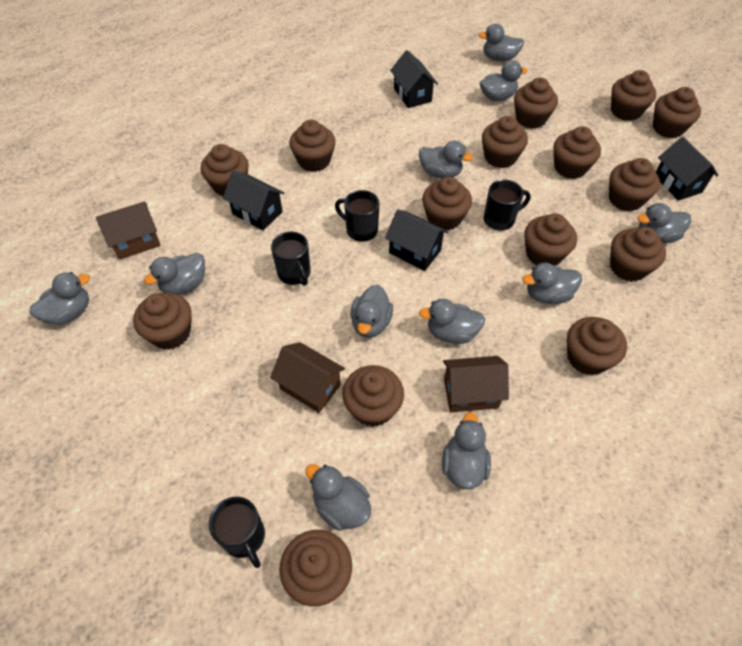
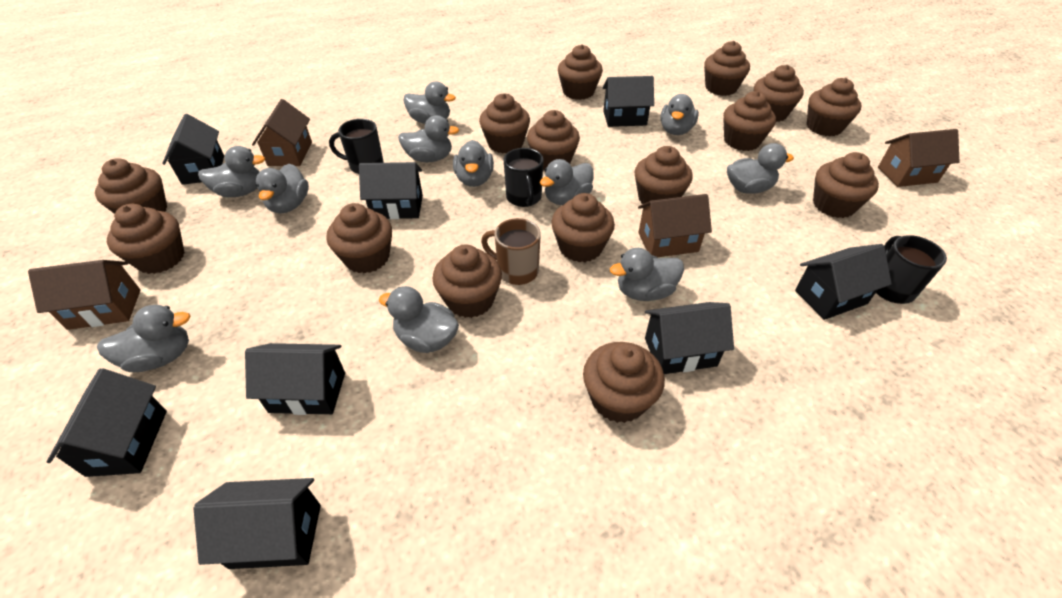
black house: [223,171,284,230] [385,209,448,271] [390,50,438,108] [656,137,718,201] = 4 -> [47,368,167,477] [162,114,224,185] [193,478,321,569] [245,343,345,415] [359,162,423,219] [603,76,654,127] [645,302,734,374] [795,244,892,320] = 8
black mug: [209,497,265,568] [271,232,311,286] [335,190,379,242] [484,179,531,231] = 4 -> [329,119,384,174] [504,148,543,207] [876,235,947,304] = 3
brown house: [96,201,161,260] [270,342,345,413] [443,356,509,412] = 3 -> [28,260,141,330] [252,99,312,166] [638,194,712,257] [878,129,959,187] = 4
brown mug: none = 0 -> [481,218,541,285] = 1

